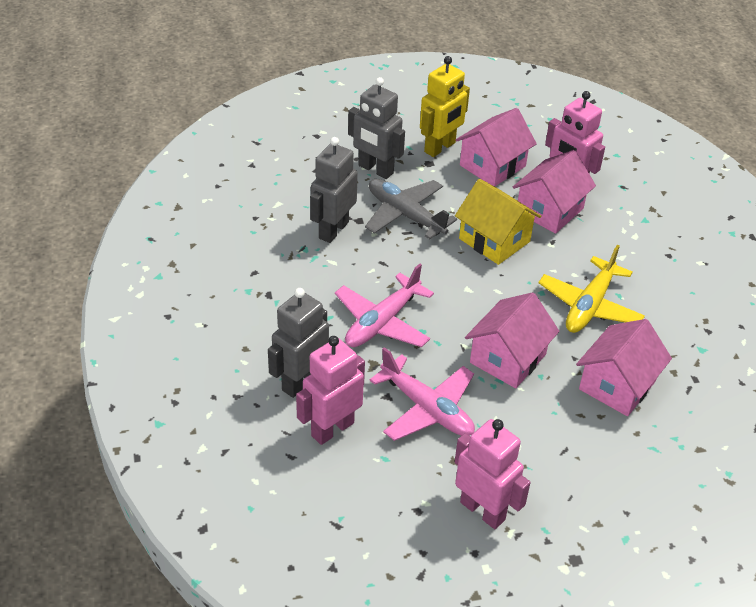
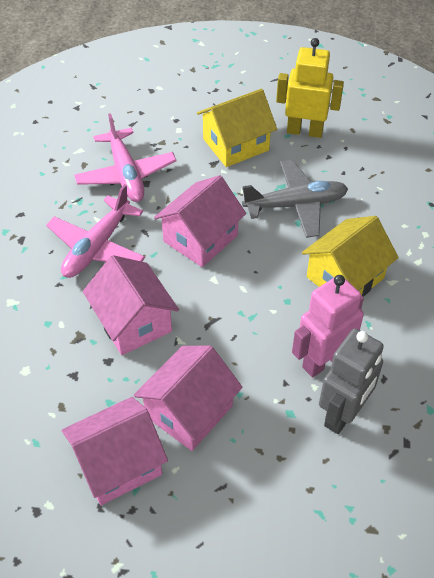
grey robot: [268,288,329,398] [310,137,358,243] [348,77,405,179] = 3 -> [319,328,384,434] = 1
pink robot: [296,336,365,445] [455,419,531,529] [545,91,605,174] = 3 -> [292,275,364,377] = 1
yellow house: [455,179,541,265] = 1 -> [197,89,277,167] [302,216,399,297] = 2
yellow plane: [538,245,645,333] = 1 -> none = 0

